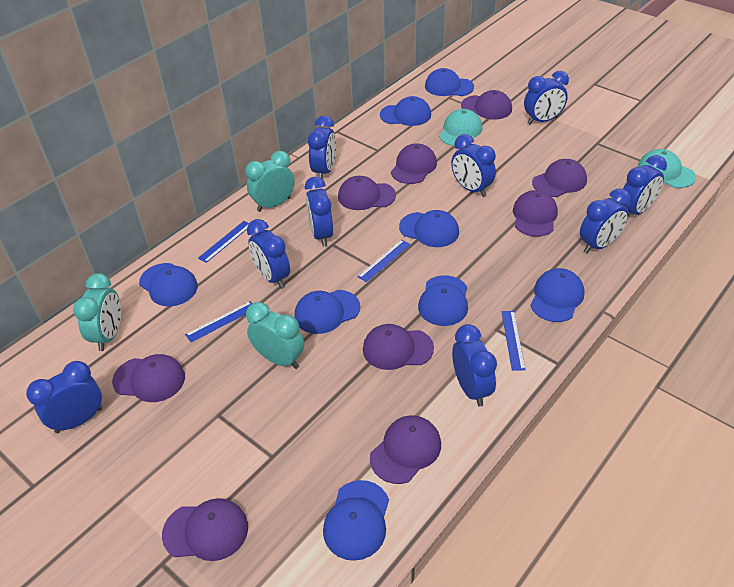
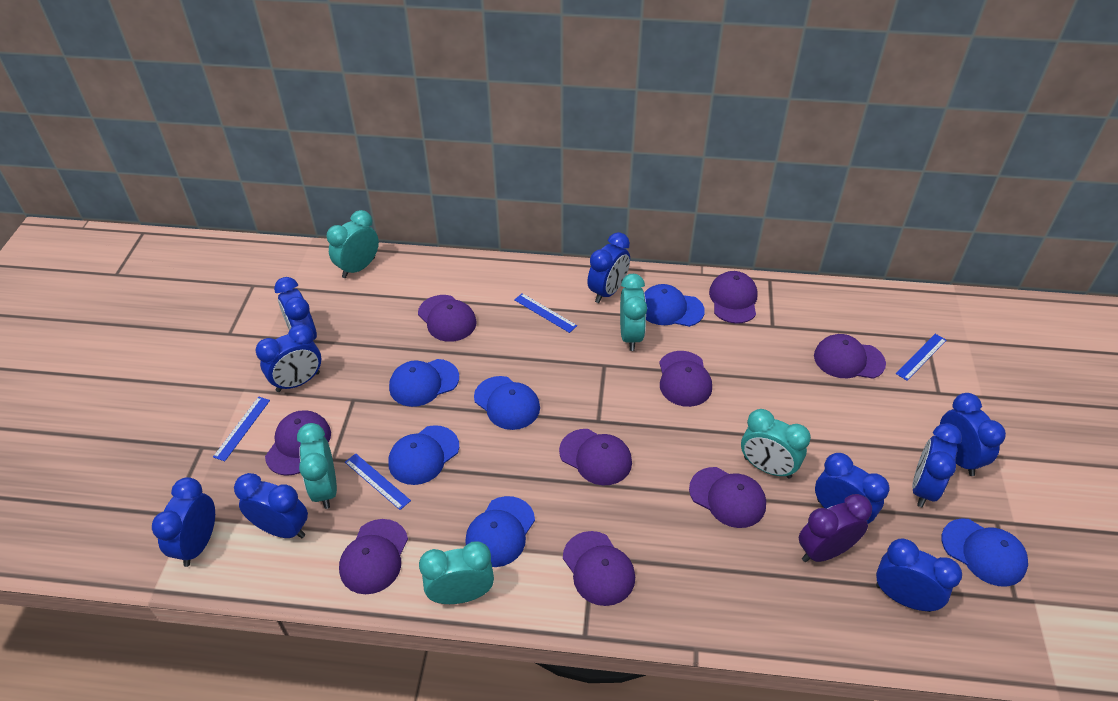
blue cap: [139,263,198,307] [295,290,360,334] [323,480,389,561] [380,96,431,126] [399,210,459,247] [418,275,468,326] [425,68,474,96] [530,268,585,322] = 8 -> [388,425,459,485] [389,359,459,407] [465,496,535,567] [474,376,540,430] [644,284,705,327] [942,518,1028,586] = 6
purple clock: none = 0 -> [799,494,872,562] = 1
turquoise cap: [439,109,482,146] [638,149,696,188] = 2 -> none = 0
turquoise clock: [73,273,121,351] [245,151,295,212] [246,302,304,369] = 3 -> [297,423,337,509] [327,210,379,278] [419,541,494,604] [620,274,647,351] [741,409,811,479] = 5

